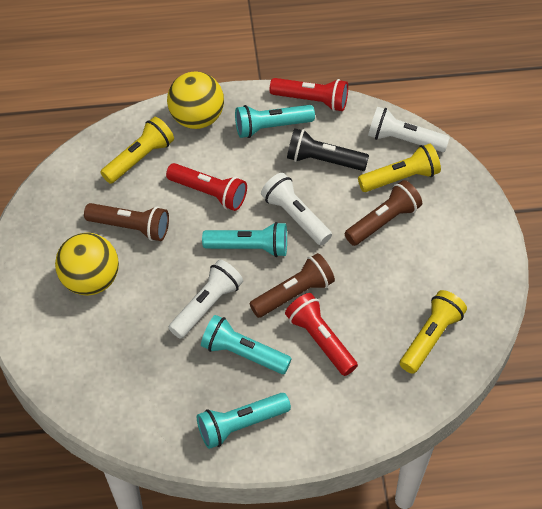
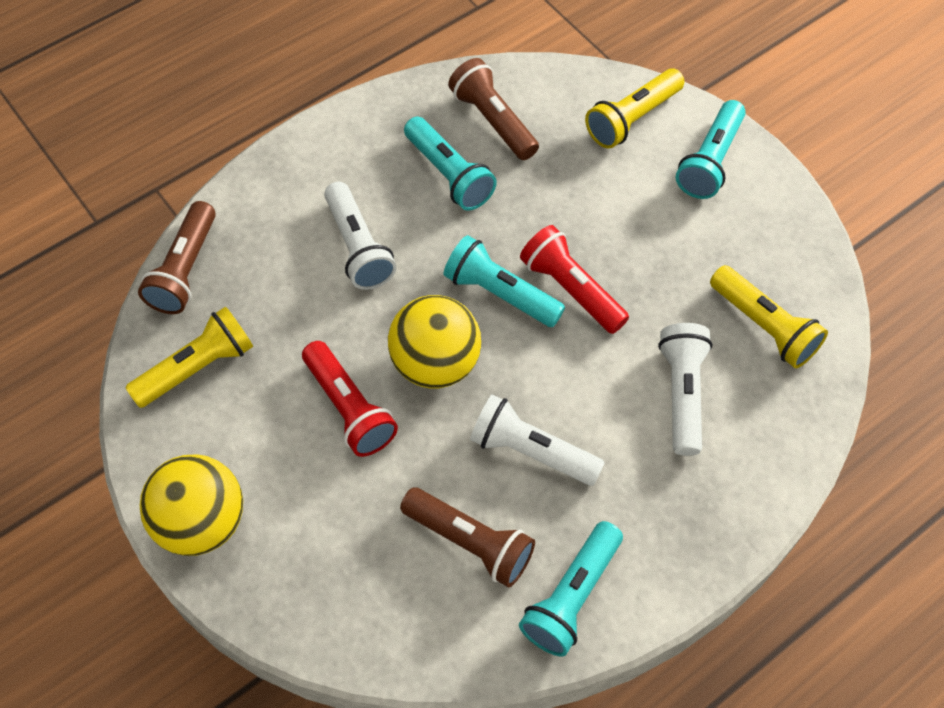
black flashlight: [287,129,369,171] = 1 -> none = 0
red flashlight: [166,163,247,211] [270,78,348,111] [285,293,358,376] = 3 -> [302,341,398,457] [520,225,629,334] = 2

